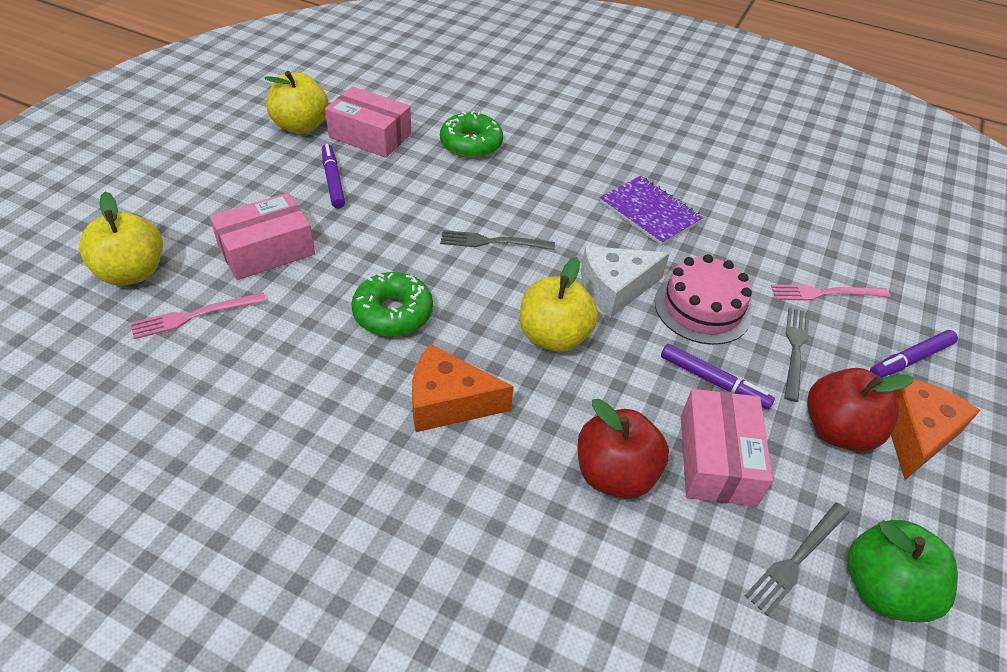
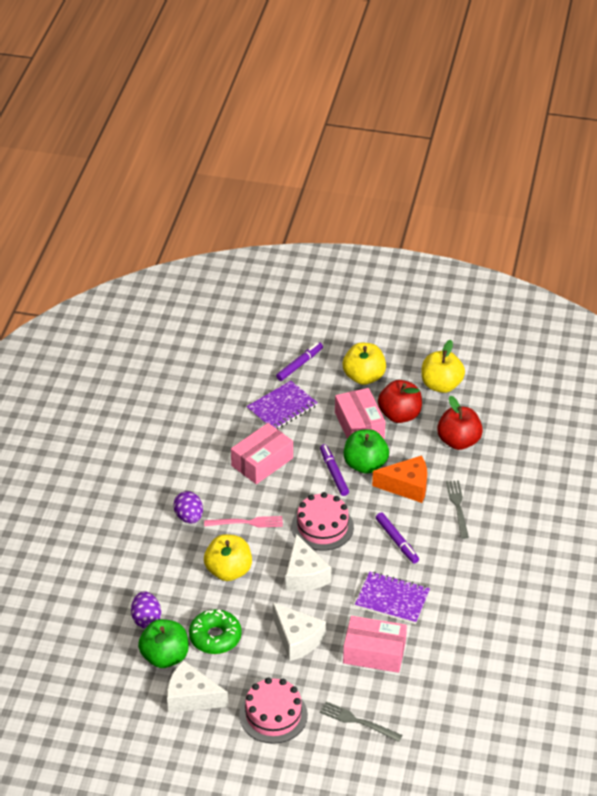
green apple: [847,520,958,622] = 1 -> [138,619,189,668] [344,429,389,474] = 2
green donut: [351,272,433,337] [440,111,503,158] = 2 -> [189,609,242,654] = 1
grey fork: [440,230,555,250] [745,502,849,616] [784,307,810,402] = 3 -> [320,701,402,742] [446,480,469,539] = 2
orange cheese: [412,344,514,432] [891,379,980,480] = 2 -> [372,455,427,503] = 1
pink cake: [655,254,752,345] = 1 -> [239,677,308,744] [291,492,354,551] = 2
pink fork: [131,292,266,339] [771,284,890,300] = 2 -> [204,516,283,528] = 1
purple egg: none = 0 -> [131,591,161,629] [173,491,203,524] = 2
purple notebook: [600,176,703,246] = 1 -> [246,381,318,430] [355,572,430,624] = 2
white cheese: [581,246,670,318] = 1 -> [167,660,228,713] [273,603,326,661] [286,534,331,591] = 3

